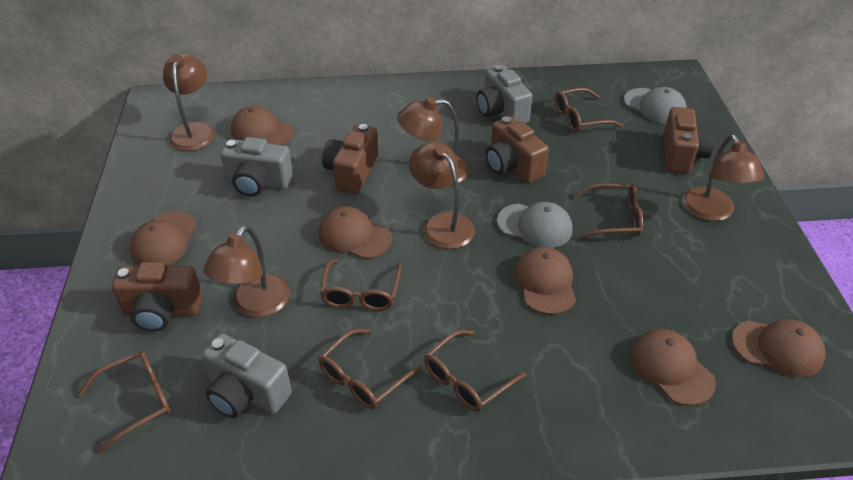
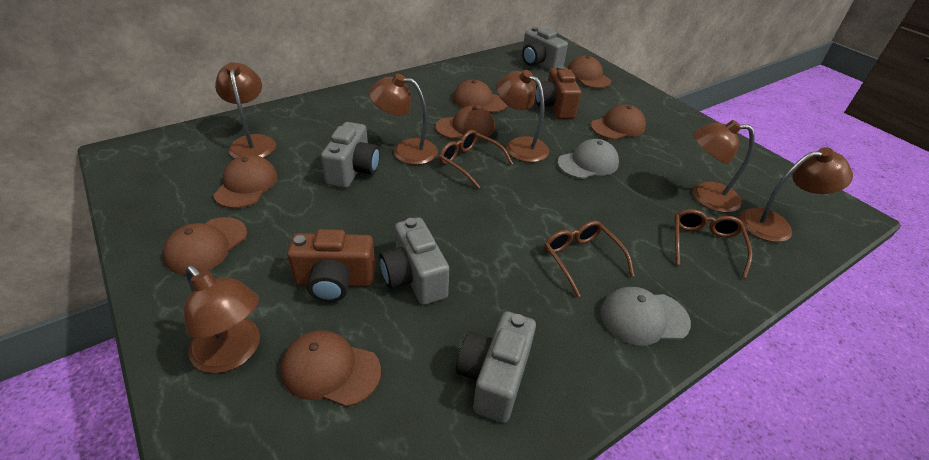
brown camera: [112,262,203,332] [322,124,379,194] [486,116,549,183] [663,107,715,174] = 4 -> [287,229,376,302] [536,66,581,119] = 2
brown cap: [129,212,197,265] [231,106,294,145] [318,206,392,259] [514,247,576,315] [630,329,716,406] [732,320,826,378] = 6 -> [163,217,247,275] [213,155,278,208] [281,330,381,407] [435,105,495,139] [453,79,507,113] [567,56,611,88] [591,104,646,140] = 7
brown glasses: [78,351,171,453] [319,328,422,409] [320,258,402,311] [424,330,527,412] [555,88,623,132] [574,183,643,239] = 6 -> [439,130,513,189] [544,221,634,298] [674,209,752,279] = 3
brown lamp: [163,53,215,151] [203,225,290,317] [397,97,469,185] [409,142,475,249] [683,134,764,221] = 5 -> [184,265,260,373] [215,62,276,158] [369,74,438,165] [496,70,549,162] [693,120,755,213] [740,147,853,242] = 6
grey camera: [202,334,292,418] [220,137,293,197] [476,65,532,124] = 3 -> [321,122,380,188] [379,217,449,305] [456,311,536,423] [522,27,568,70] = 4

